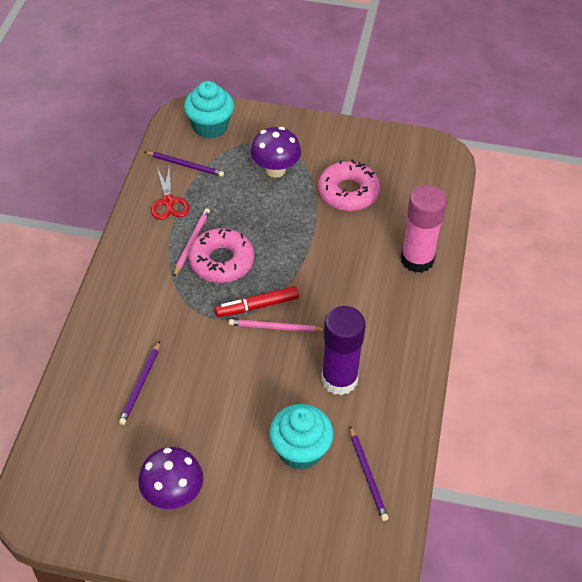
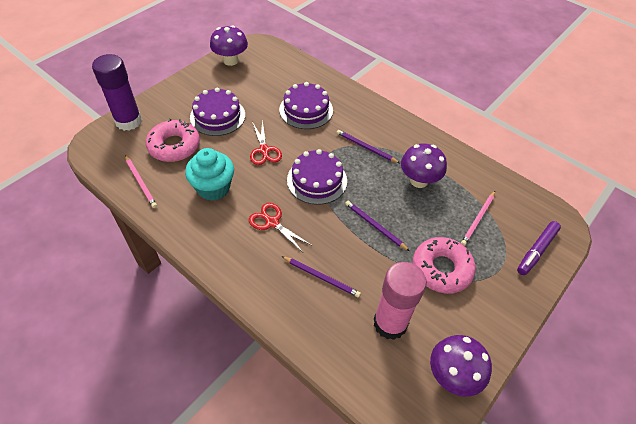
purple cake: none = 0 -> [190,88,245,136] [279,82,333,129] [287,149,347,205] = 3
purple marker: none = 0 -> [517,221,561,275] = 1
purple mushroom: [138,447,203,509] [250,127,301,178] = 2 -> [210,25,248,66] [401,143,447,188] [430,335,492,396] = 3
red marker: [215,286,299,317] = 1 -> none = 0
red scissors: [151,166,189,220] = 1 -> [249,203,311,252] [250,120,282,165] = 2
turquoise cupcake: [184,81,234,139] [269,404,334,470] = 2 -> [185,148,234,201] = 1

